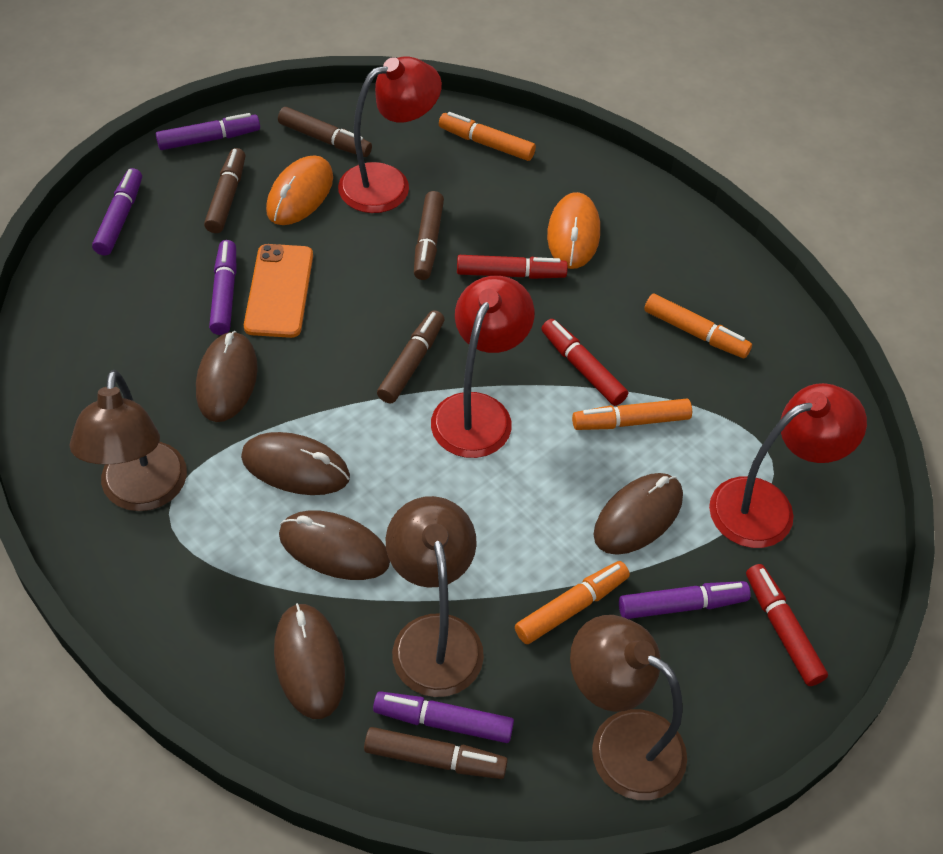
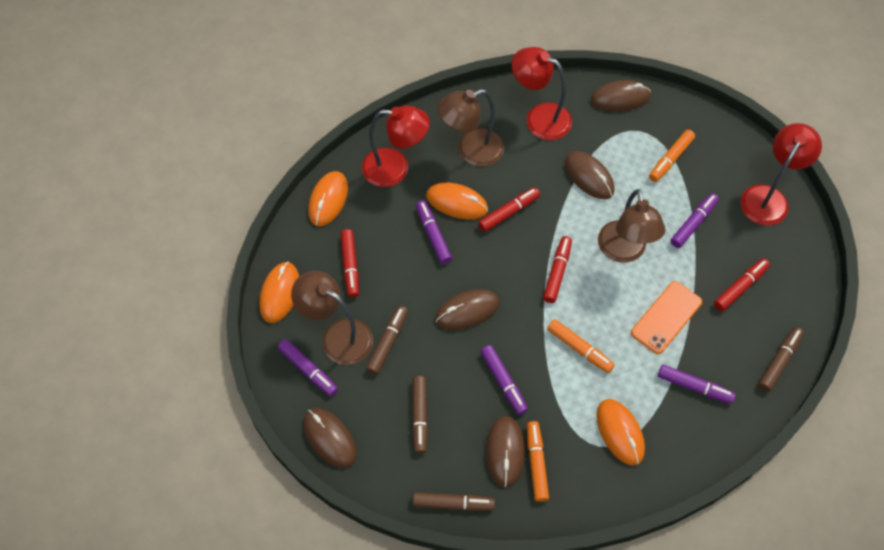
brown marker: [204,148,246,233] [278,107,372,157] [364,727,508,779] [377,310,445,403] [414,191,444,280] = 5 -> [366,306,408,375] [412,376,428,454] [413,492,495,511] [758,327,804,392] = 4
orange marker: [439,112,536,161] [515,561,630,644] [572,399,692,430] [644,294,752,358] = 4 -> [527,421,549,502] [547,319,615,373] [649,130,695,182] = 3
orange mouse: [266,155,333,225] [547,192,600,269] = 2 -> [259,262,299,323] [308,171,348,226] [426,183,488,219] [596,399,645,466] = 4
red marker: [457,255,568,279] [541,319,628,406] [746,564,828,686] = 3 -> [340,229,359,298] [478,187,540,232] [543,236,572,303] [714,258,770,311] = 4

